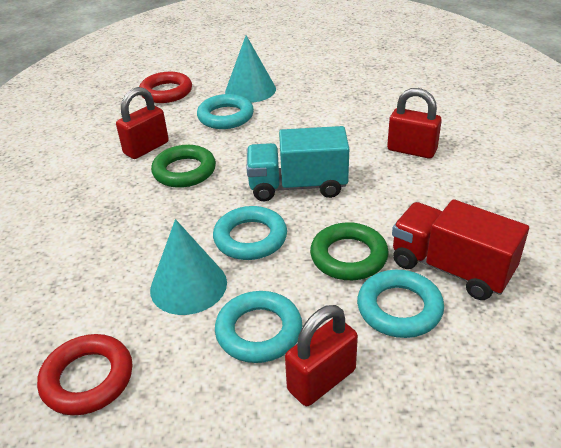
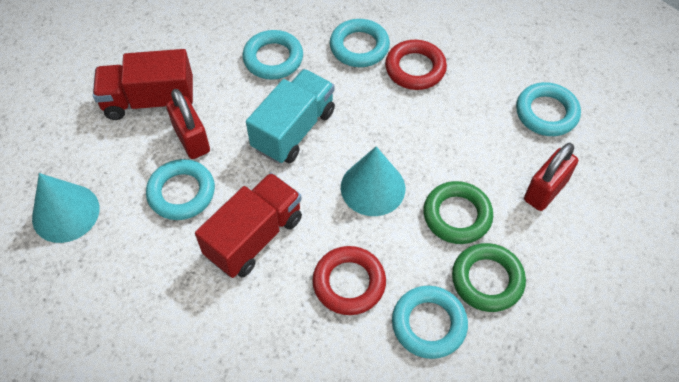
red padlock: [116,87,169,159] [285,305,358,406] [387,88,442,159] = 3 -> [166,89,210,159] [524,143,578,211] = 2
red truck: [392,199,529,300] = 1 -> [93,49,193,120] [195,173,302,278] = 2
turquoise ring: [197,94,254,129] [213,206,287,260] [215,291,302,363] [357,270,444,338] = 4 -> [146,159,215,220] [242,30,303,80] [330,19,390,67] [392,286,468,359] [516,82,581,136] = 5

